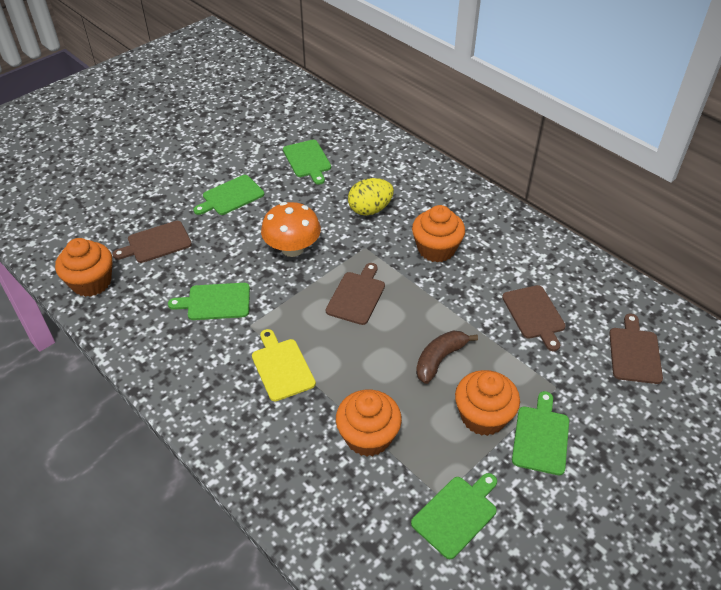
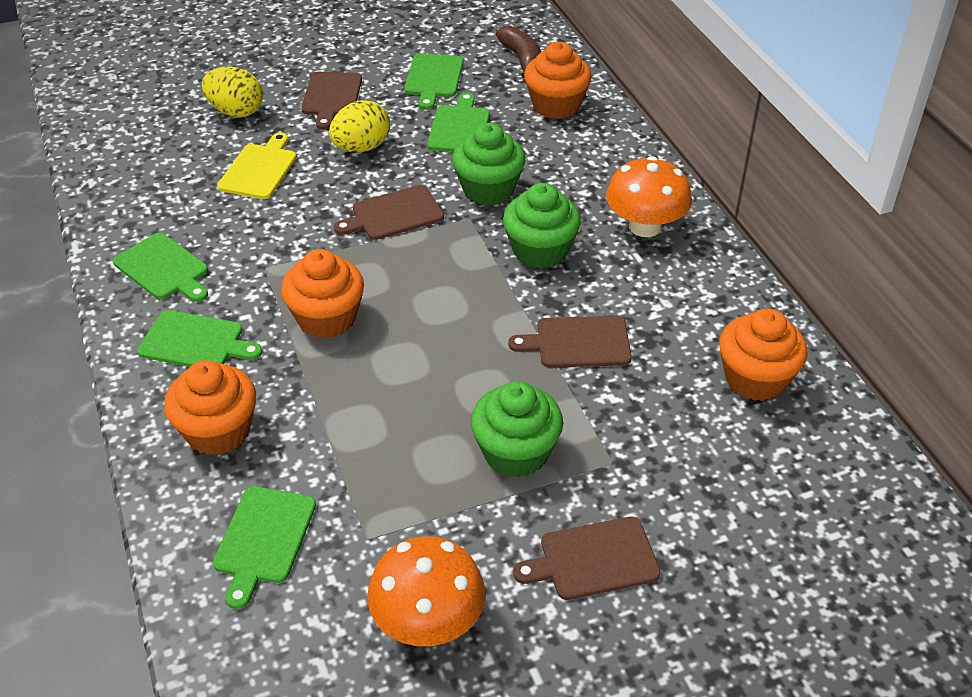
green cupcake: none = 0 -> [452,123,525,205] [471,381,563,478] [503,183,581,269] = 3
orange mushroom: [261,202,321,257] = 1 -> [367,536,485,646] [606,156,692,237] = 2
yellow egg: [348,178,394,216] = 1 -> [202,66,263,117] [329,100,390,152] = 2

